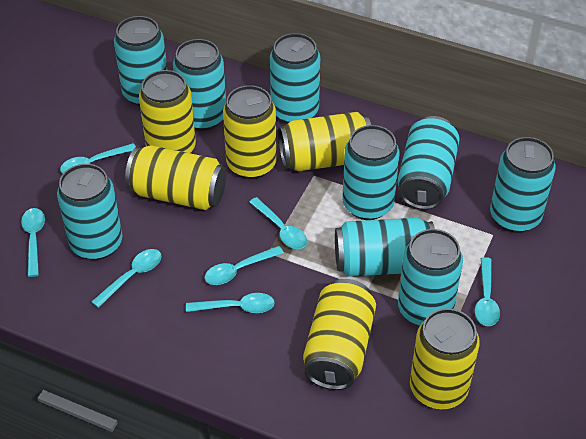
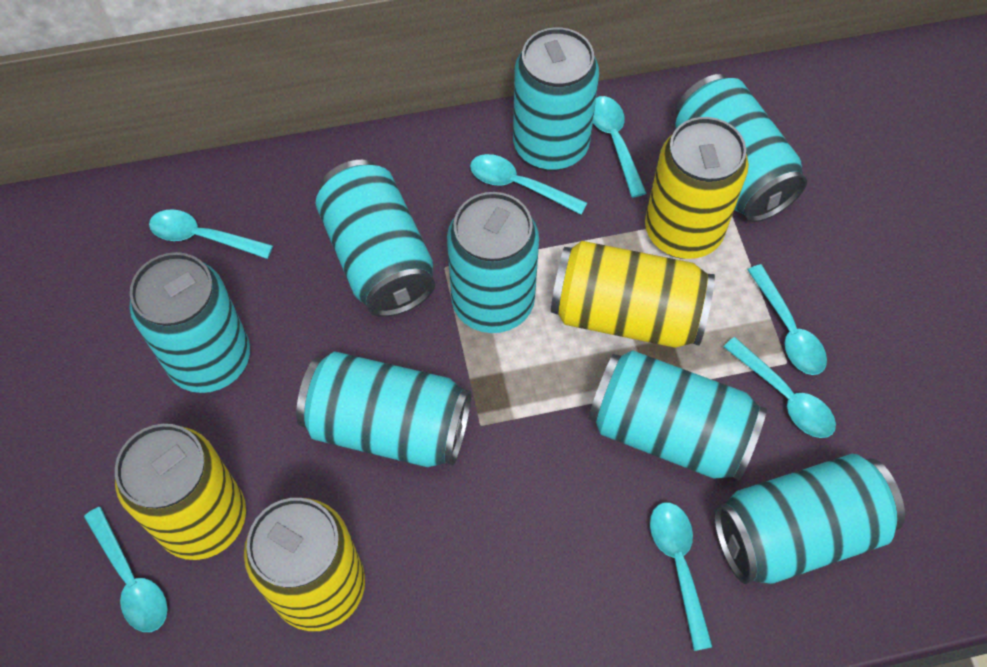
turquoise can: [57,164,122,260] [114,16,167,106] [173,39,226,131] [270,33,320,124] [335,218,435,277] [342,125,399,220] [398,116,460,210] [398,229,463,327] [490,137,556,233] = 9 -> [129,252,250,393] [296,352,471,467] [315,160,435,317] [447,192,539,333] [513,27,599,171] [588,350,767,480] [675,74,807,222] [714,454,905,584] = 8
yellow can: [125,145,226,210] [139,70,196,153] [223,85,277,179] [278,112,371,171] [303,279,376,390] [410,308,480,409] = 6 -> [115,424,246,560] [244,498,365,631] [551,241,715,348] [645,117,749,259] = 4

